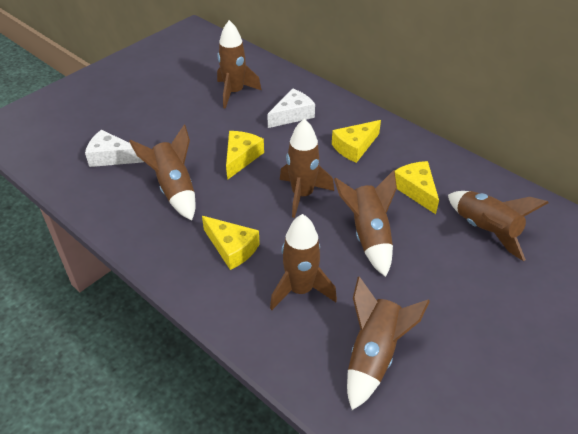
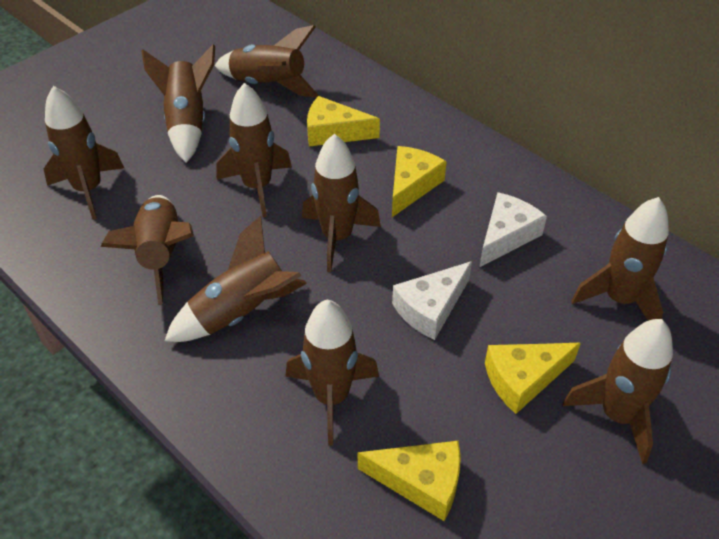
brown rocket: [129,125,196,221] [217,20,261,109] [270,214,337,310] [280,119,334,218] [334,170,397,277] [347,276,430,410] [448,191,549,261] = 7 -> [44,86,124,220] [101,195,194,305] [141,44,215,163] [165,215,307,342] [214,25,319,98] [216,83,292,217] [285,300,379,446] [302,134,381,272] [562,319,673,464] [571,197,669,321] = 10

